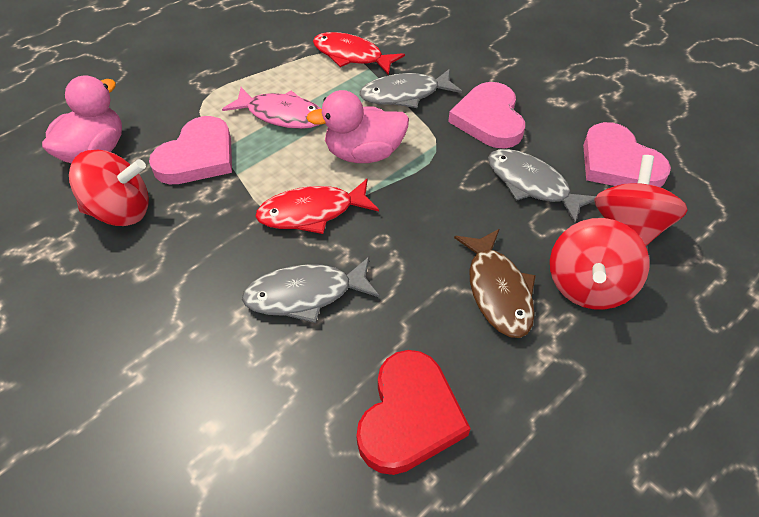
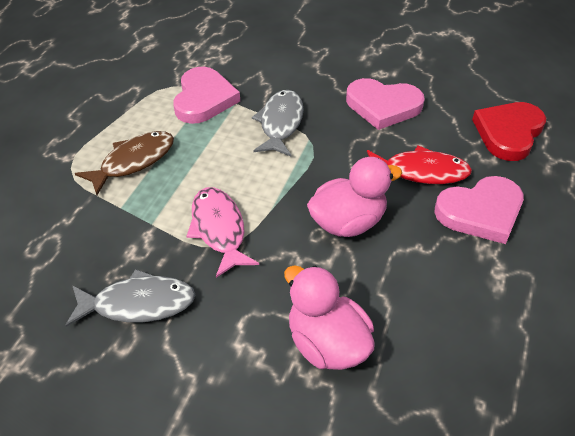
grey fish: [242,257,380,323] [360,69,462,108] [488,149,596,223] = 3 -> [65,269,195,327] [252,90,304,156] = 2
red fish: [255,179,379,234] [313,32,405,75] = 2 -> [367,146,472,184] = 1
red spinning top: [69,150,149,226] [550,218,649,310] [594,155,688,246] = 3 -> none = 0

